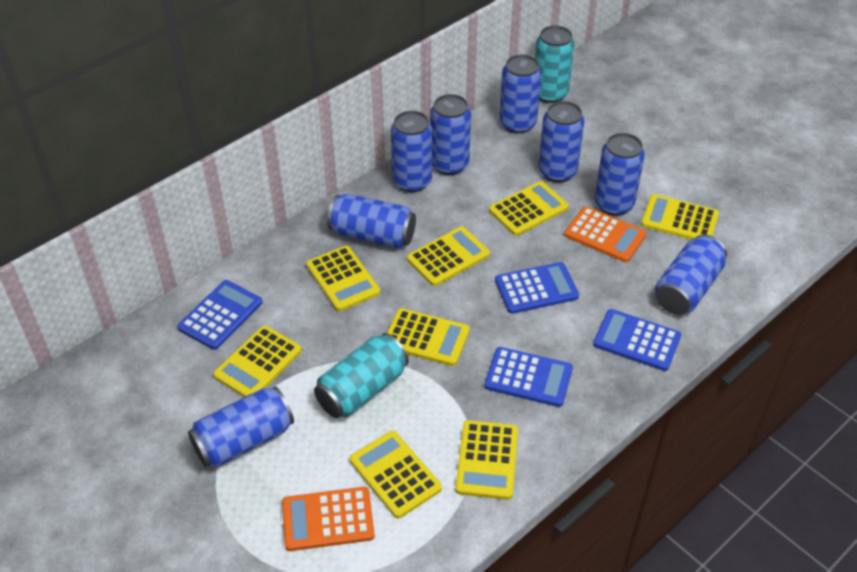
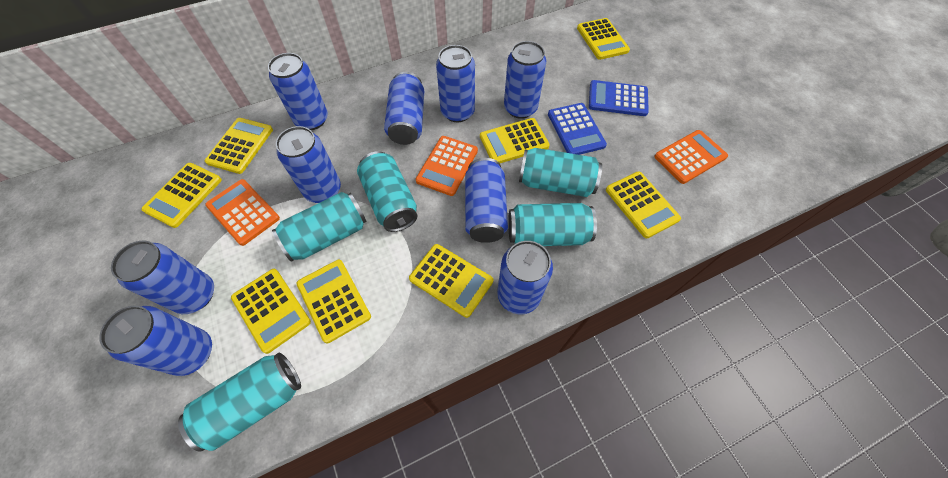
blue calculator: [177,280,262,350] [485,347,573,407] [495,262,579,314] [593,309,681,371] = 4 -> [548,103,607,155] [589,80,649,116] = 2
blue can: [188,386,294,468] [327,194,416,249] [391,111,432,192] [430,94,471,175] [499,54,542,134] [538,101,585,182] [594,133,645,216] [655,234,727,315] = 8 -> [99,306,212,376] [111,241,214,314] [268,53,328,130] [276,126,341,203] [384,72,424,145] [436,45,475,122] [465,158,508,243] [497,241,553,314] [504,41,546,119] = 9
orange calculator: [282,487,375,551] [564,206,647,262] = 2 -> [205,179,280,246] [416,136,478,196] [654,130,728,184] = 3
turquoise can: [314,333,409,418] [535,25,575,103] = 2 -> [178,352,301,451] [272,192,367,262] [357,151,418,232] [508,203,597,246] [519,148,602,197] = 5

